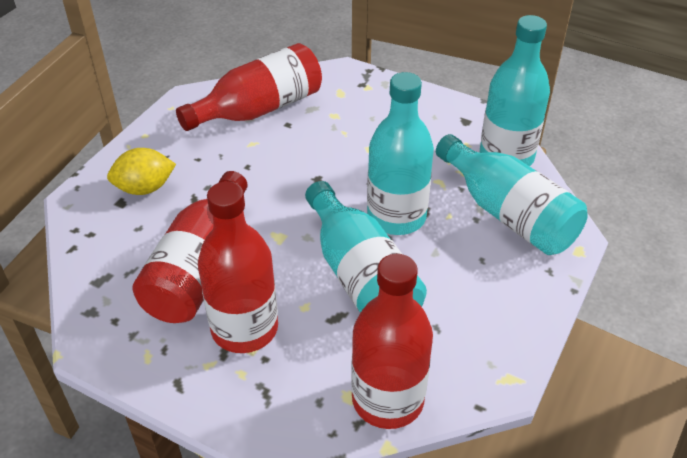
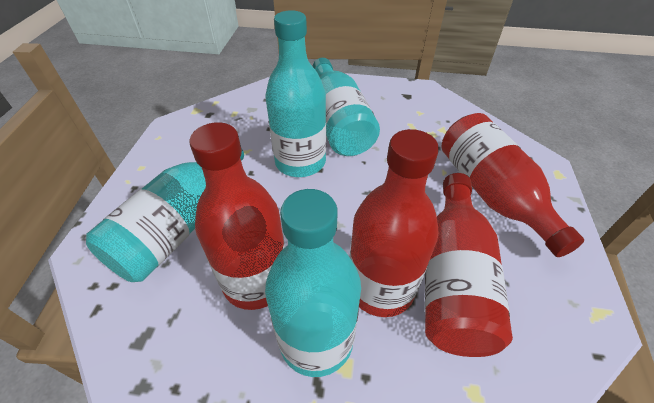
yellow lemon: [107,148,176,195] = 1 -> none = 0

